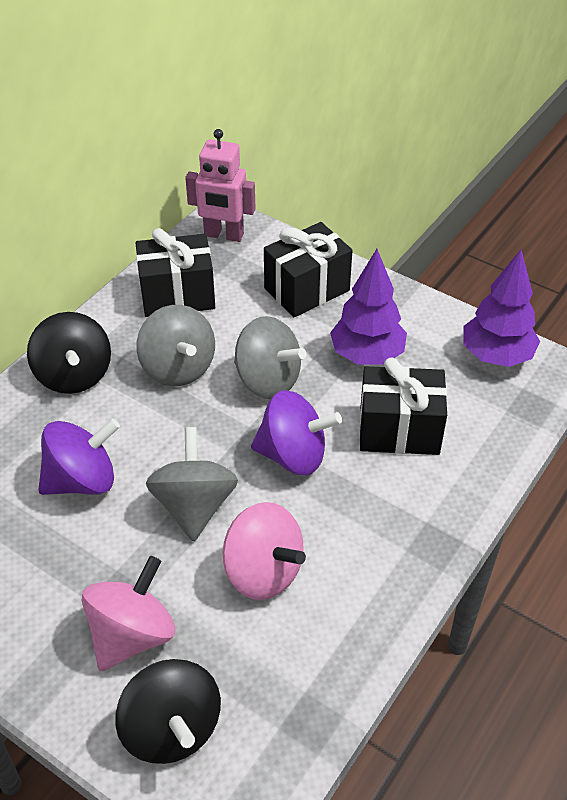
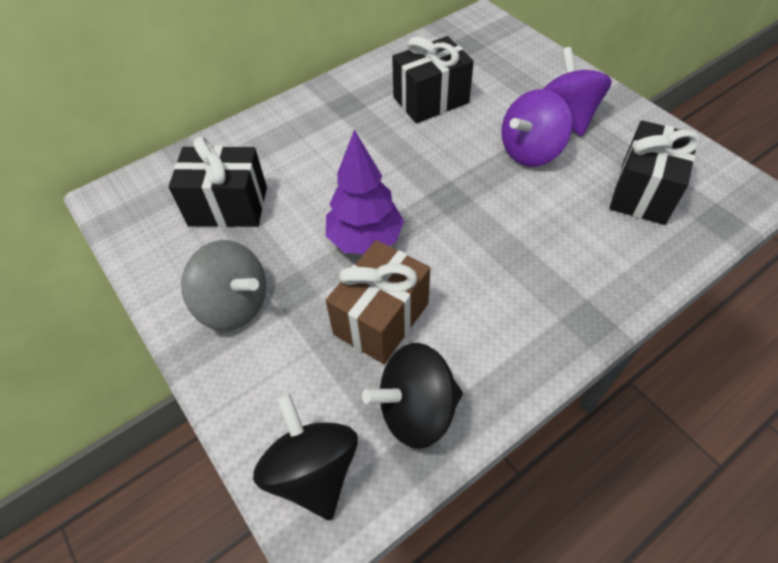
brown gift: none = 0 -> [325,240,430,364] = 1
grey spinning top: [137,305,215,386] [146,427,238,542] [234,316,306,399] = 3 -> [181,240,266,331] = 1
pink robot: [185,129,255,242] = 1 -> none = 0
pink spinning top: [82,556,175,671] [223,502,306,600] = 2 -> none = 0
purple tree: [330,249,407,365] [463,250,540,367] = 2 -> [326,130,404,254] = 1

